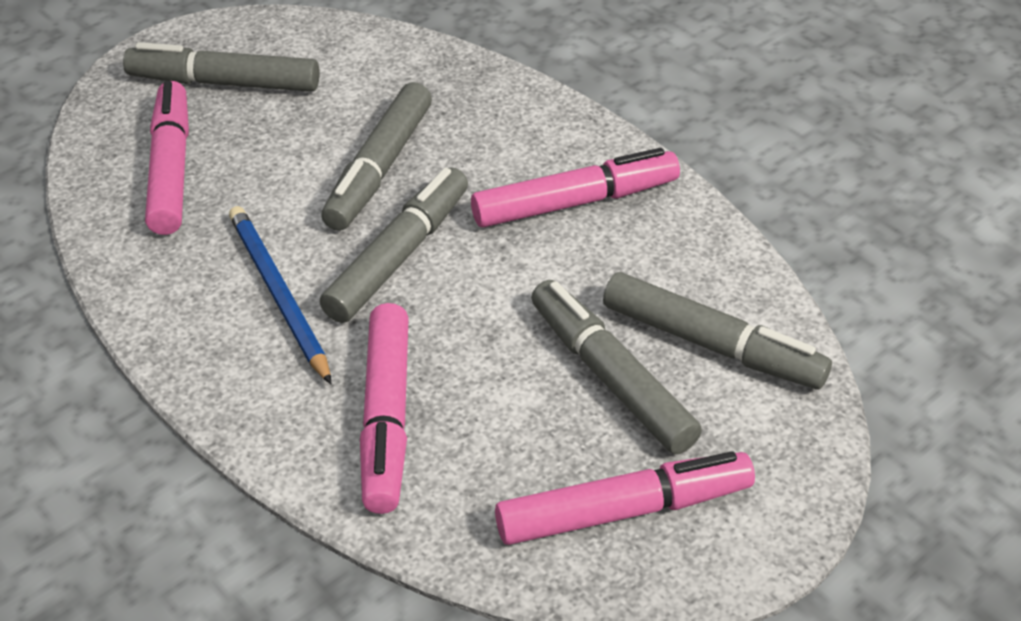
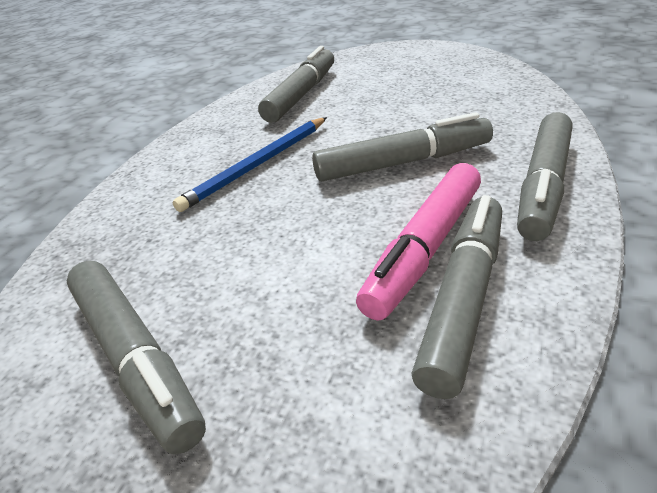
pink marker: [145,81,189,235] [360,303,409,514] [471,148,680,228] [495,452,755,545] = 4 -> [356,163,481,321] = 1

